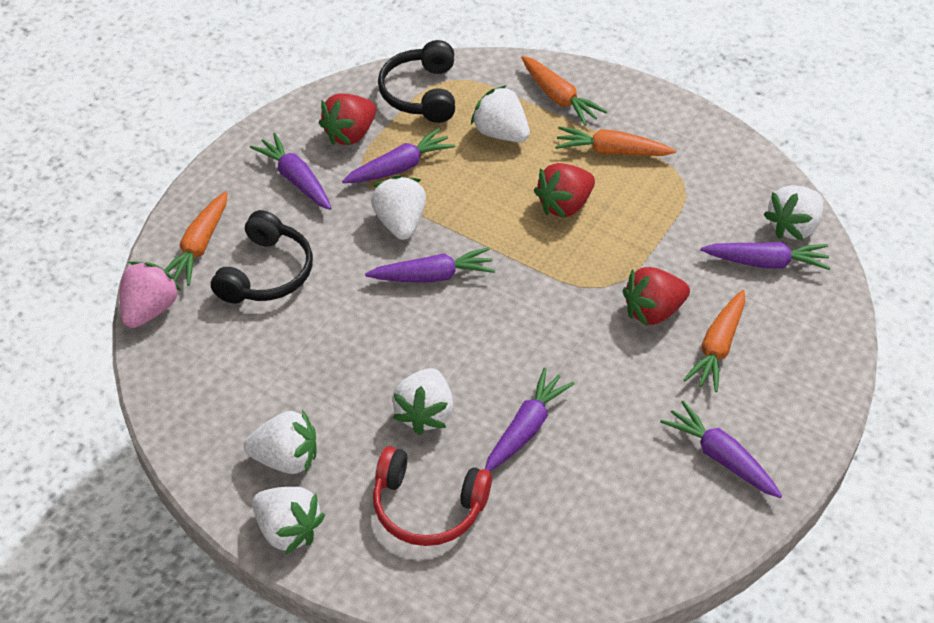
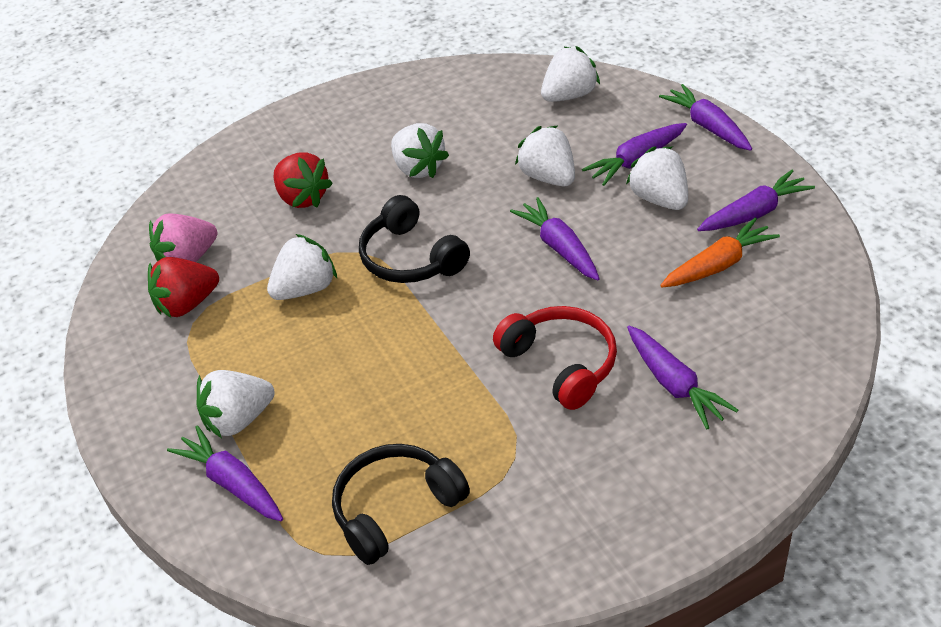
orange carrot: [165,191,228,286] [521,56,607,126] [555,126,676,156] [683,290,745,392] = 4 -> [660,218,780,288] = 1
red strawberry: [319,93,376,145] [534,163,595,218] [623,267,690,326] = 3 -> [148,257,219,317] [274,152,333,208] = 2

